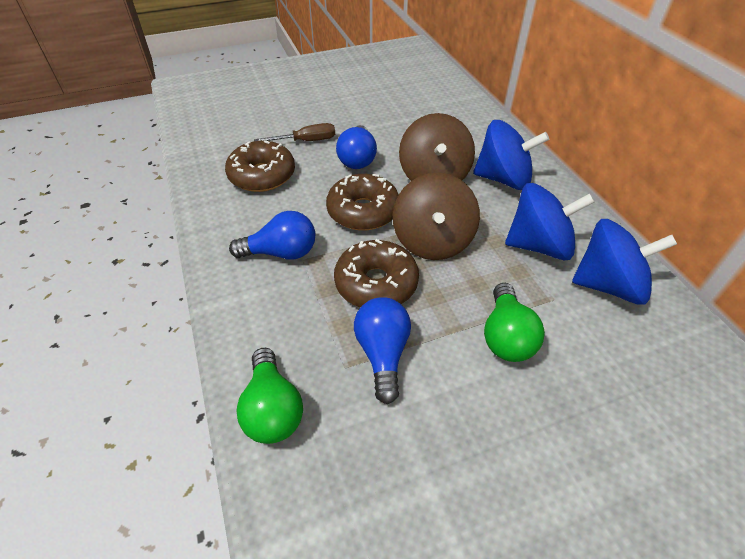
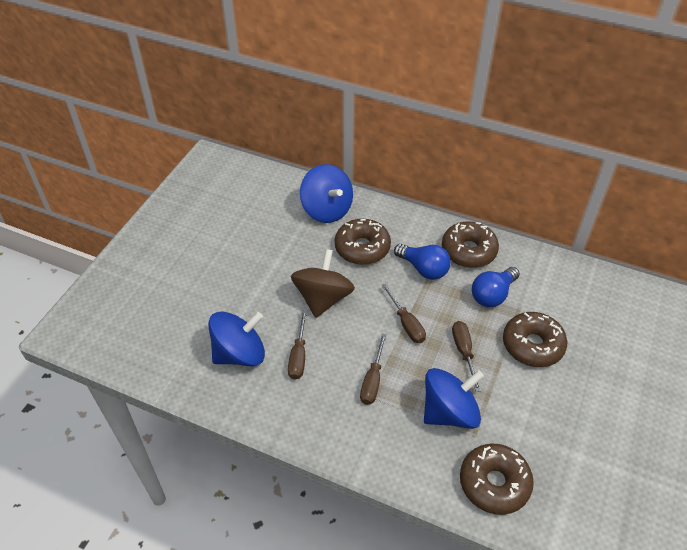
blue light bulb: [229,211,315,260] [336,125,377,169] [354,297,411,404] = 3 -> [394,244,451,280] [472,267,520,307] = 2
brown donut: [225,140,295,192] [326,174,399,231] [334,239,419,308] = 3 -> [335,219,391,265] [442,221,499,268] [460,444,534,515] [503,312,567,367] = 4
brown screwdriver: [254,123,335,141] = 1 -> [288,310,307,380] [360,334,387,405] [382,284,426,343] [452,321,481,392] = 4
brown spinning top: [393,173,480,260] [399,113,475,181] = 2 -> [291,249,355,318] = 1
green light bulb: [236,348,303,444] [484,283,545,362] = 2 -> none = 0

